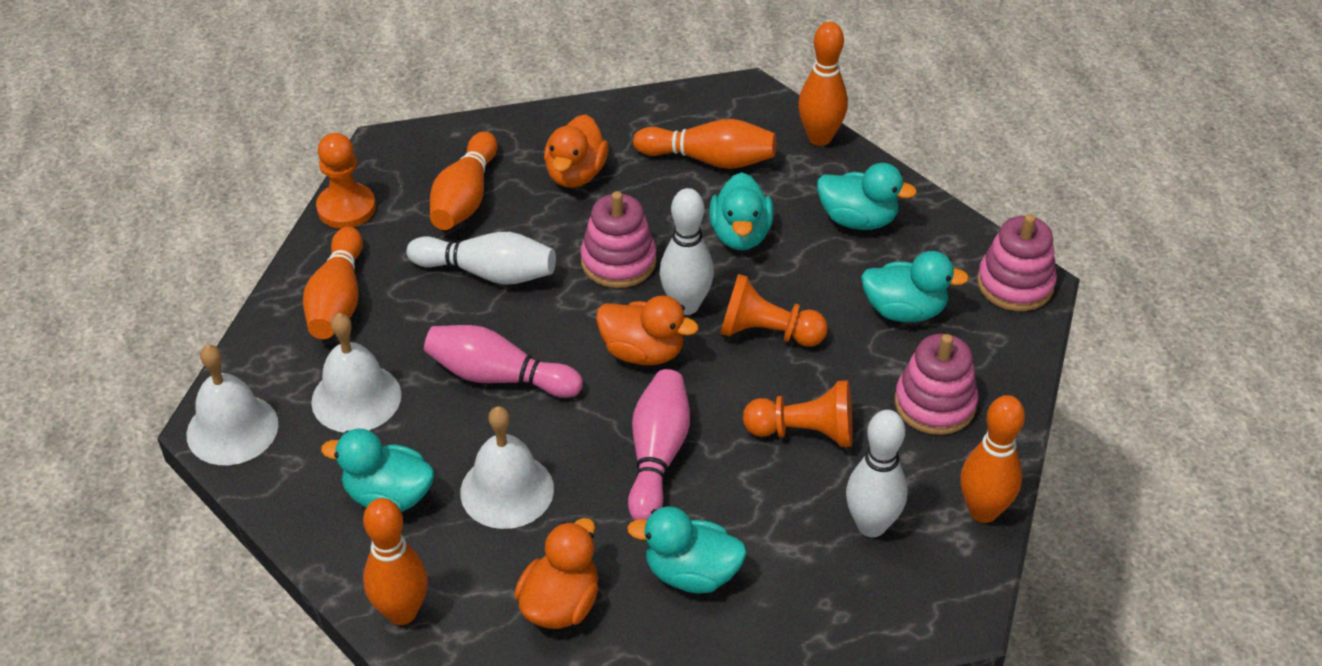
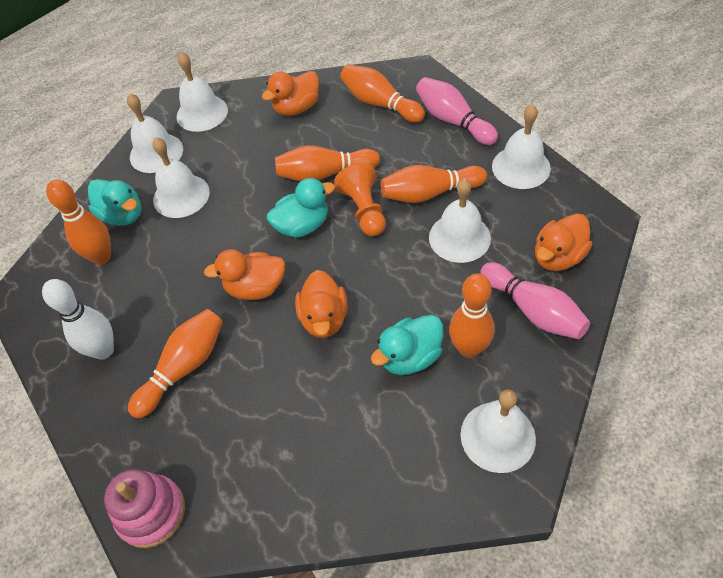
orange duck: [514,518,598,629] [544,114,609,188] [596,296,699,365] = 3 -> [204,249,285,300] [262,71,319,116] [295,270,347,338] [535,213,592,271] = 4
orange pawn: [316,133,376,229] [720,274,828,347] [743,381,853,447] = 3 -> [334,163,386,236] = 1
pink stacking toy: [581,191,656,288] [895,334,978,435] [977,214,1057,311] = 3 -> [104,469,185,548] = 1
turquoise duck: [321,428,435,512] [627,506,747,593] [709,172,774,250] [817,163,917,230] [861,251,969,322] = 5 -> [88,179,141,226] [267,178,335,237] [371,315,443,375] = 3
white bell: [187,344,278,465] [311,313,401,433] [460,406,554,529] = 3 -> [127,93,183,173] [152,137,210,218] [177,52,228,132] [429,178,491,263] [461,389,536,473] [492,104,551,189] = 6
white bowling pin: [407,232,556,285] [660,188,714,315] [846,410,907,537] = 3 -> [42,279,114,360] = 1

